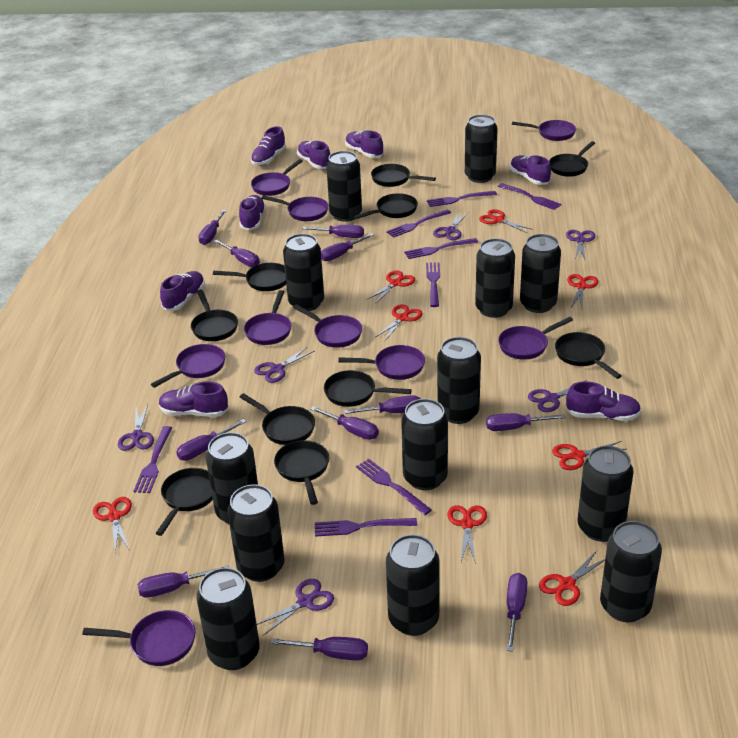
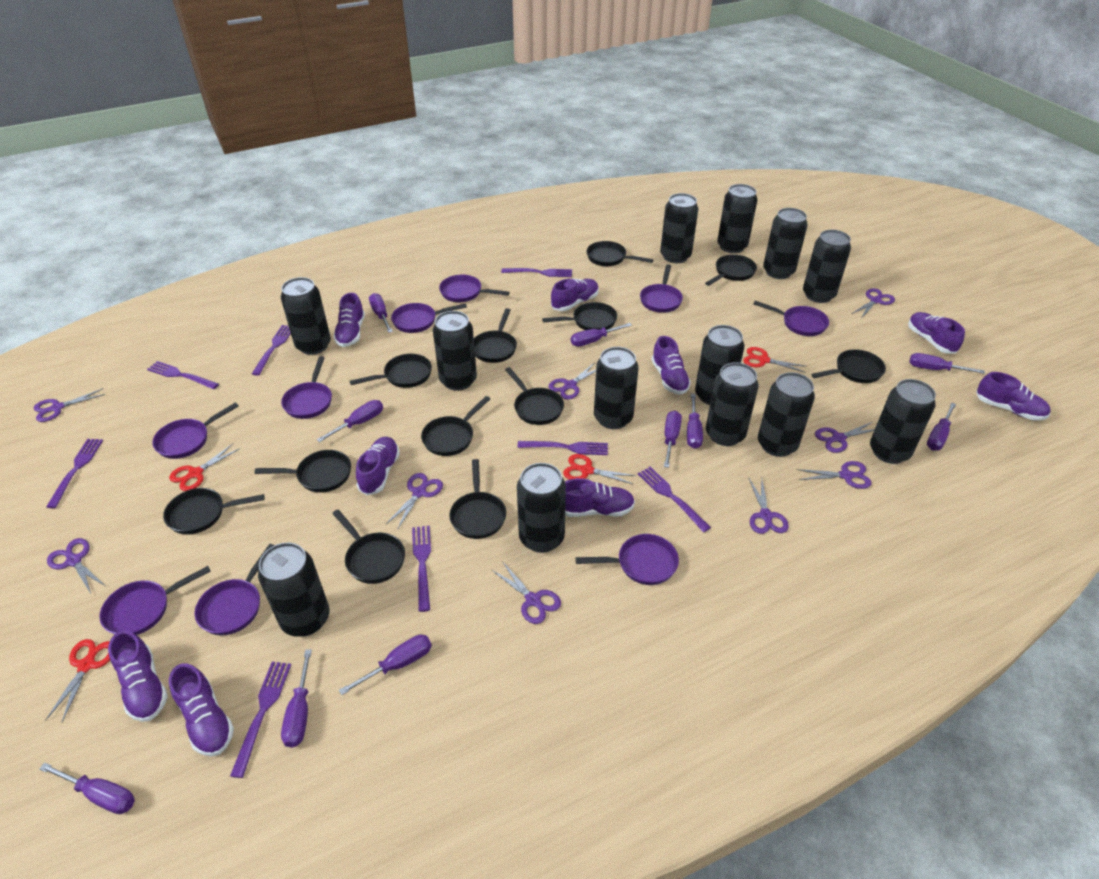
black pan: [155,468,213,536] [191,289,238,341] [213,263,286,291] [240,393,315,445] [274,440,329,505] [324,370,412,407] [354,193,418,219] [371,164,436,187] [549,141,595,177] [555,332,621,379] = 10 -> [163,488,265,535] [255,450,351,493] [332,510,405,584] [350,354,432,388] [421,396,490,456] [449,459,506,539] [474,308,517,363] [505,367,564,425] [542,302,617,330] [587,241,653,266] [705,254,757,286] [811,349,886,383] = 12
purple scissors: [118,404,154,451] [254,346,315,383] [257,579,334,636] [433,212,469,240] [528,380,587,412] [566,230,595,261] = 6 -> [34,388,105,422] [47,538,105,594] [386,473,443,530] [492,561,561,624] [549,362,596,399] [749,478,789,534] [796,461,871,489] [815,422,875,453] [852,288,895,318] = 9
purple screwdriver: [138,565,229,598] [176,419,247,461] [198,210,227,245] [214,240,260,267] [271,637,368,660] [302,225,364,238] [310,406,379,440] [321,233,374,261] [344,395,421,414] [486,413,566,431] [506,573,527,652] = 11 -> [39,763,135,814] [281,649,312,748] [317,400,383,442] [339,635,432,695] [369,293,393,333] [571,323,632,347] [664,411,682,468] [687,394,703,449] [909,353,985,374] [927,402,956,451] = 10
purple shoe: [159,381,228,417] [160,271,205,311] [239,195,266,230] [251,126,286,166] [297,140,330,169] [345,130,384,158] [510,155,551,185] [566,381,641,421] = 8 -> [108,630,168,722] [169,663,234,756] [333,293,365,347] [356,437,400,495] [551,278,599,311] [565,478,635,517] [651,336,691,395] [908,312,965,354] [976,372,1051,420] = 9
red scissors: [93,497,132,553] [366,270,415,304] [375,304,423,341] [447,505,487,564] [479,209,533,233] [539,551,605,606] [552,441,626,470] [567,274,598,308] = 8 -> [46,639,110,722] [169,444,241,491] [563,454,636,484] [743,347,807,373] = 4

